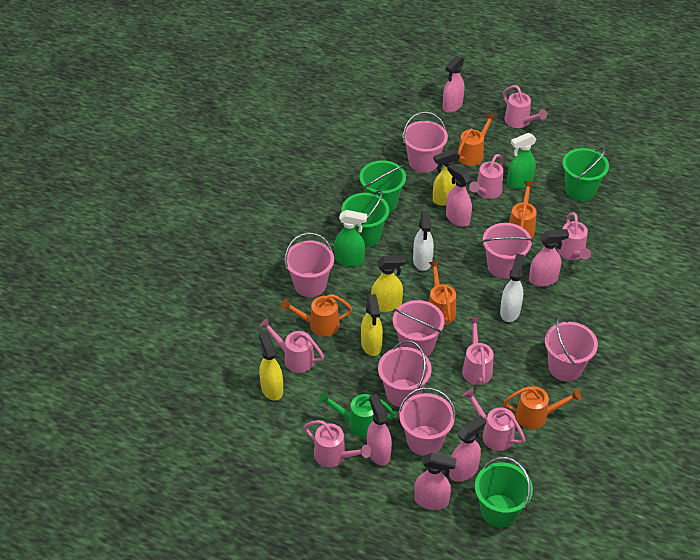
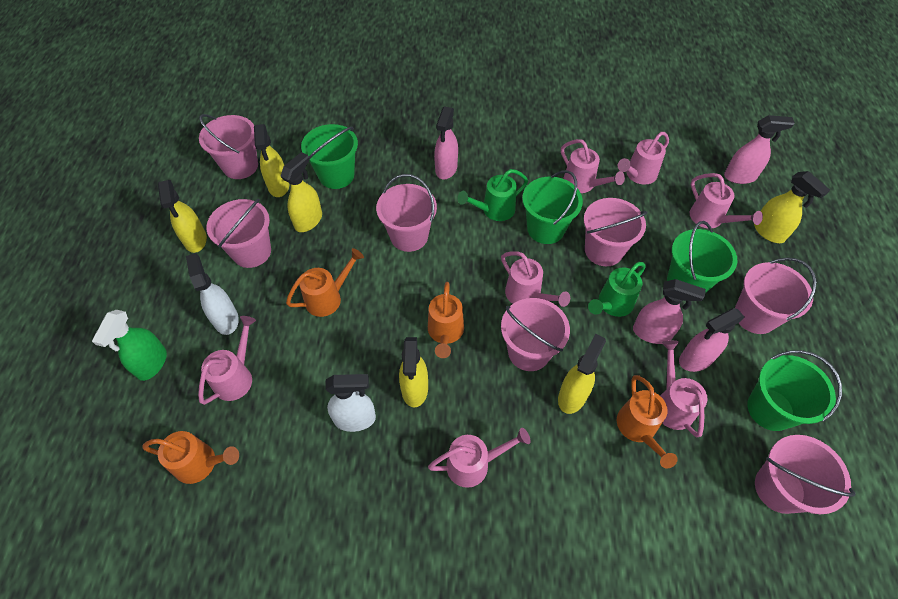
green spray bottle: [334,210,367,266] [507,133,536,189] = 2 -> [92,310,167,381] = 1
green watering can: [319,391,395,437] = 1 -> [457,169,528,221] [588,262,646,317] = 2
orange watering can: [281,294,353,337] [428,261,456,325] [458,112,496,166] [504,386,581,429] [509,181,537,238] = 5 -> [143,431,239,484] [286,248,364,317] [428,282,464,358] [617,375,678,468] = 4
pink spray bottle: [367,394,392,466] [414,453,456,510] [443,56,464,113] [446,163,472,227] [449,415,486,482] [529,229,569,286] = 6 -> [434,106,458,179] [633,279,706,344] [679,308,745,372] [724,115,795,184] = 4
yellow spray bottle: [259,331,283,401] [361,294,383,356] [371,255,406,312] [433,149,460,206] = 4 -> [158,180,207,253] [254,124,289,197] [280,152,322,232] [399,337,428,408] [558,334,606,414] [754,171,830,243] = 6

